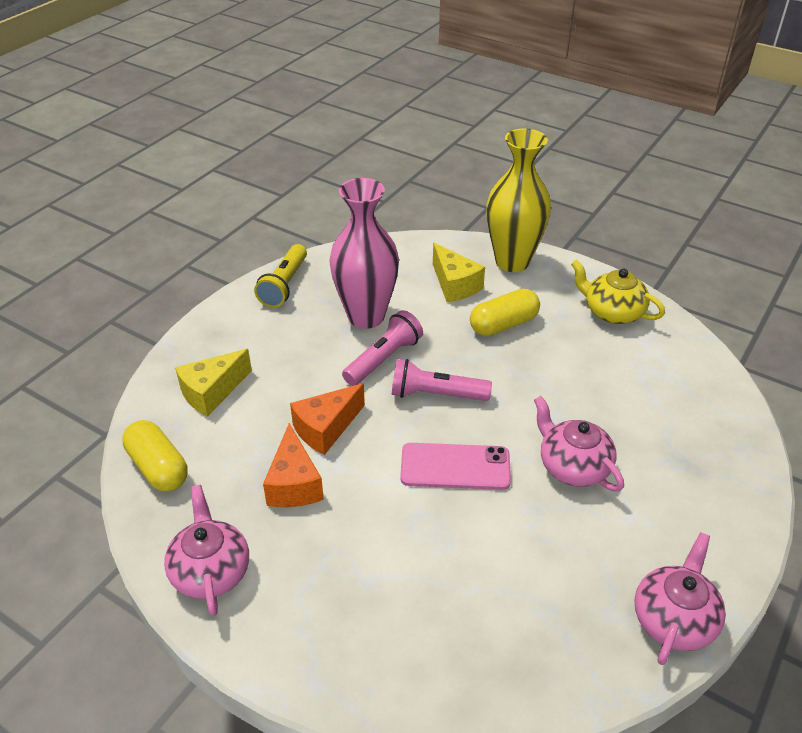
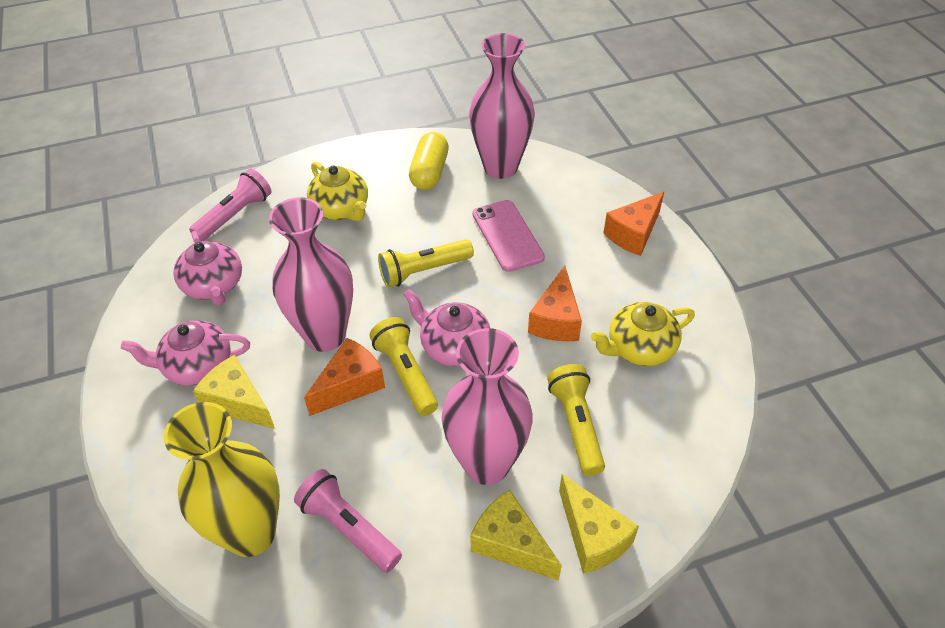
orange cheese: [263,423,324,507] [290,383,365,455] = 2 -> [304,338,385,416] [528,266,582,341] [604,191,664,256] = 3
pink vase: [329,178,399,329] = 1 -> [269,197,353,352] [442,328,533,485] [469,33,535,179] = 3
yellow capsule: [122,420,188,492] [470,289,540,336] = 2 -> [409,132,449,190] = 1
yellow cheese: [175,349,252,417] [433,243,485,302] = 2 -> [193,355,275,429] [470,490,562,580] [559,474,639,574] = 3
yellow flashlight: [254,244,307,308] = 1 -> [370,317,438,416] [378,239,474,287] [547,364,605,476] = 3
yellow teapot: [571,260,665,324] = 1 -> [307,162,368,221] [591,302,695,366] = 2

